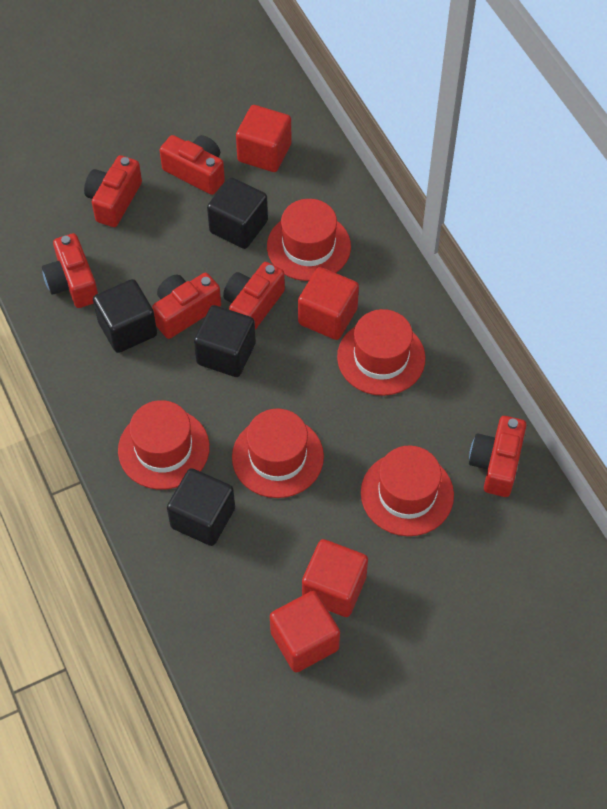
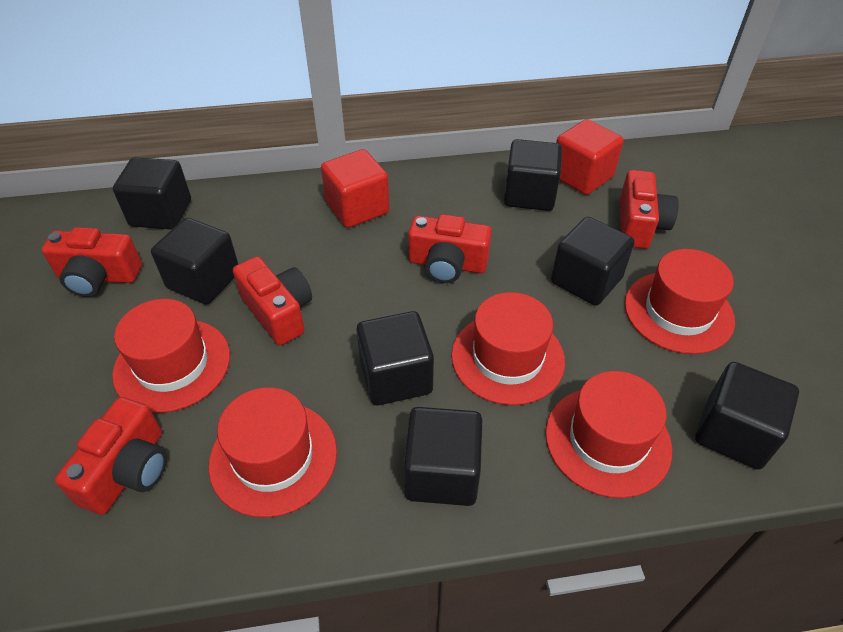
black cube: [93,279,157,353] [167,468,235,546] [194,305,256,377] [207,177,268,249] = 4 -> [113,157,191,230] [151,218,238,305] [356,311,434,406] [403,407,482,506] [504,139,562,211] [551,217,635,306] [695,362,799,470] = 7
red camera: [42,233,98,308] [84,155,142,227] [152,273,221,339] [160,135,225,195] [223,262,285,330] [469,416,527,497] = 6 -> [42,227,142,297] [55,397,167,515] [233,256,312,345] [408,214,492,283] [620,170,679,249] = 5
red cube: [236,105,291,172] [270,591,340,672] [298,267,359,340] [302,539,368,617] = 4 -> [321,149,390,228] [556,119,624,195] = 2

